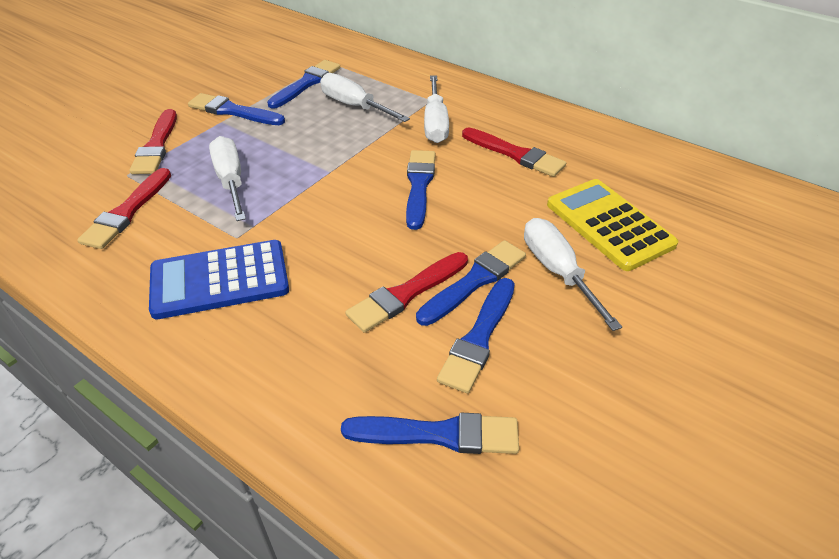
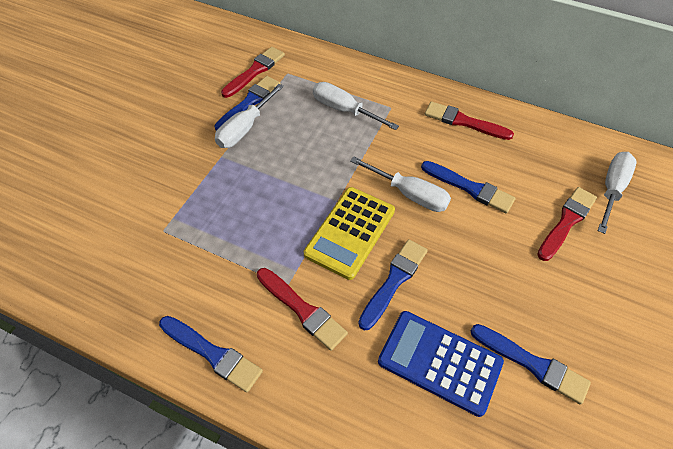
blue brush: [188,93,285,125] [267,60,340,109] [341,413,519,454] [406,150,435,230] [416,240,526,326] [437,278,515,393] = 6 -> [159,316,263,393] [214,76,280,131] [358,239,428,330] [421,161,515,213] [471,324,591,405] = 5

